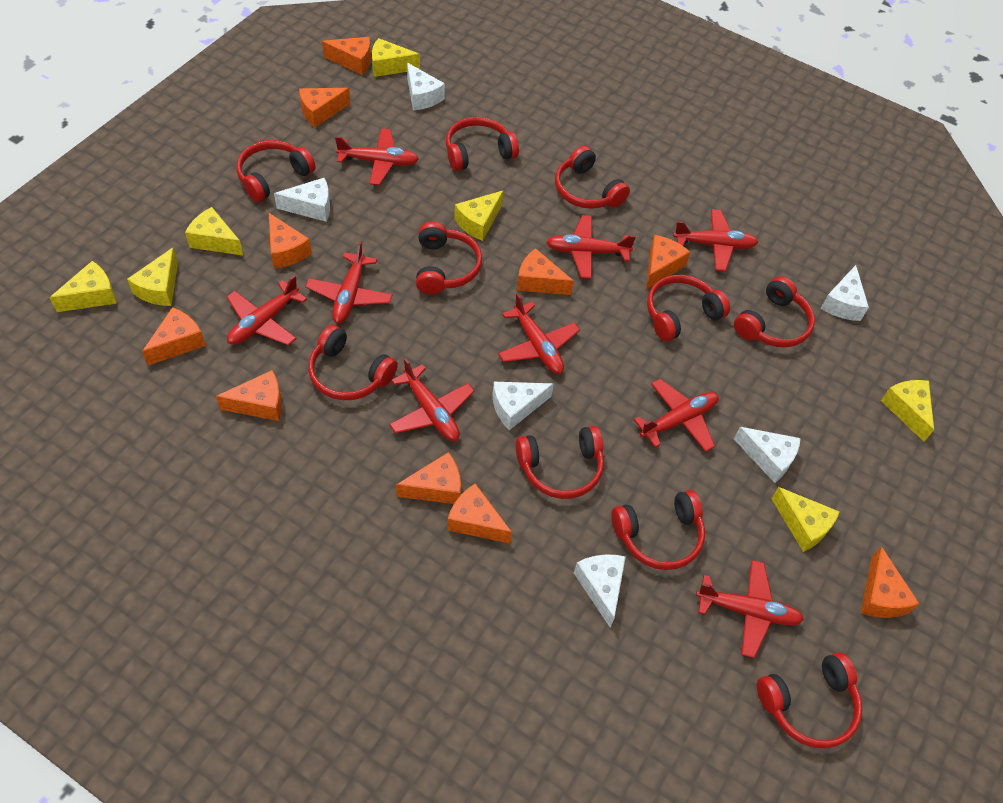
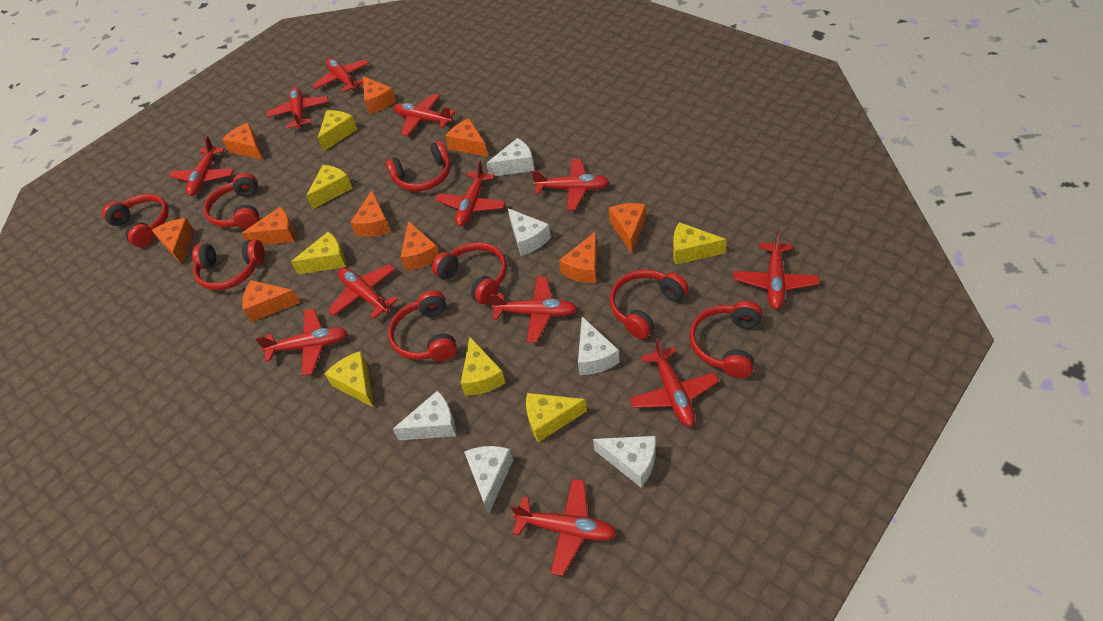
red headphones: [236,140,315,202] [308,325,398,400] [416,221,482,295] [446,117,519,171] [516,426,604,499] [555,146,630,209] [611,490,705,570] [647,275,730,341] [734,276,815,347] [757,652,863,749] = 10 -> [102,194,169,247] [192,239,265,290] [203,173,259,229] [386,141,451,192] [388,290,457,361] [432,242,507,304] [610,270,689,339] [689,301,763,378] = 8
red plane: [227,275,307,346] [305,241,393,323] [335,128,419,185] [389,358,474,441] [498,293,580,374] [546,215,636,279] [634,379,719,452] [673,209,758,271] [696,560,804,658] = 9 -> [169,136,234,196] [255,309,348,376] [266,87,328,129] [313,58,369,93] [328,264,398,319] [394,94,456,136] [435,160,506,226] [489,276,577,342] [511,479,617,576] [531,159,609,210] [629,338,719,427] [733,230,819,309] = 12

